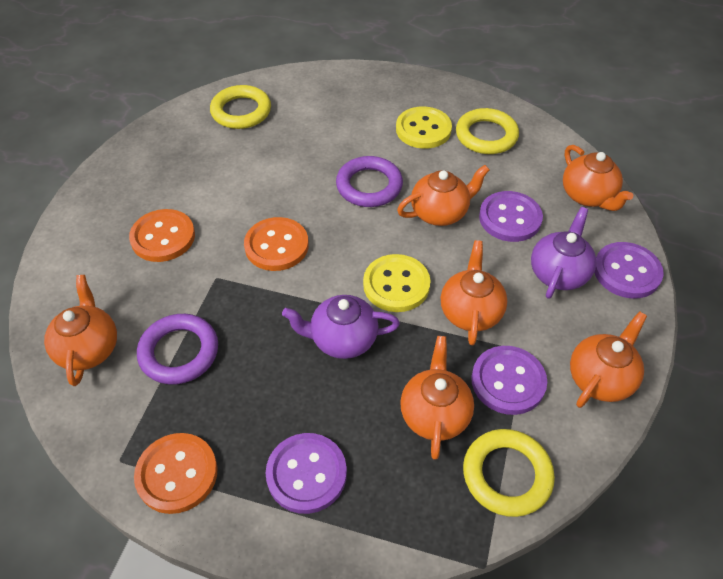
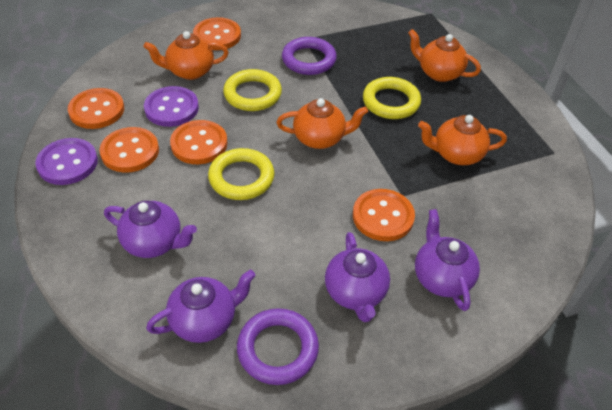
orange button: [129,209,195,262] [134,433,218,514] [244,217,309,271] = 3 -> [68,88,124,129] [99,127,159,173] [170,120,227,164] [193,17,241,50] [353,189,415,241] = 5
orange teapot: [44,275,117,386] [397,165,490,226] [400,336,474,460] [441,240,507,345] [563,145,633,211] [570,311,647,408] = 6 -> [144,31,229,80] [276,98,368,149] [408,29,481,82] [418,115,507,165] = 4
purple button: [266,433,347,514] [471,346,547,415] [479,191,543,242] [594,242,664,298] = 4 -> [35,138,98,185] [144,86,199,127] = 2
purple teapot: [282,295,400,359] [531,207,596,299] = 2 -> [104,201,197,258] [146,270,256,343] [325,232,390,322] [415,209,480,311] = 4
yellow button: [363,254,431,312] [396,106,452,149] = 2 -> none = 0

